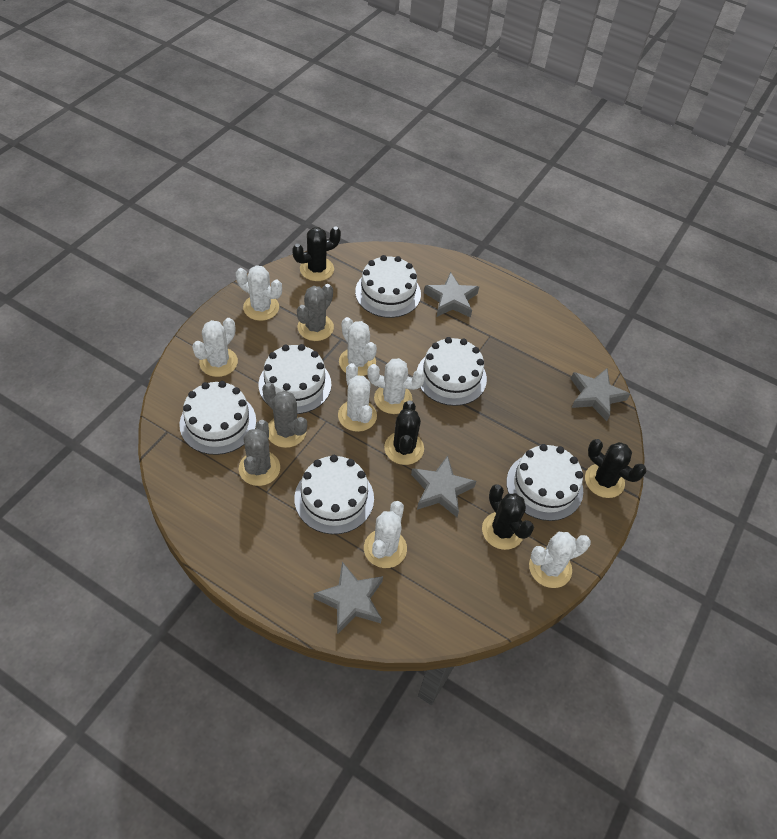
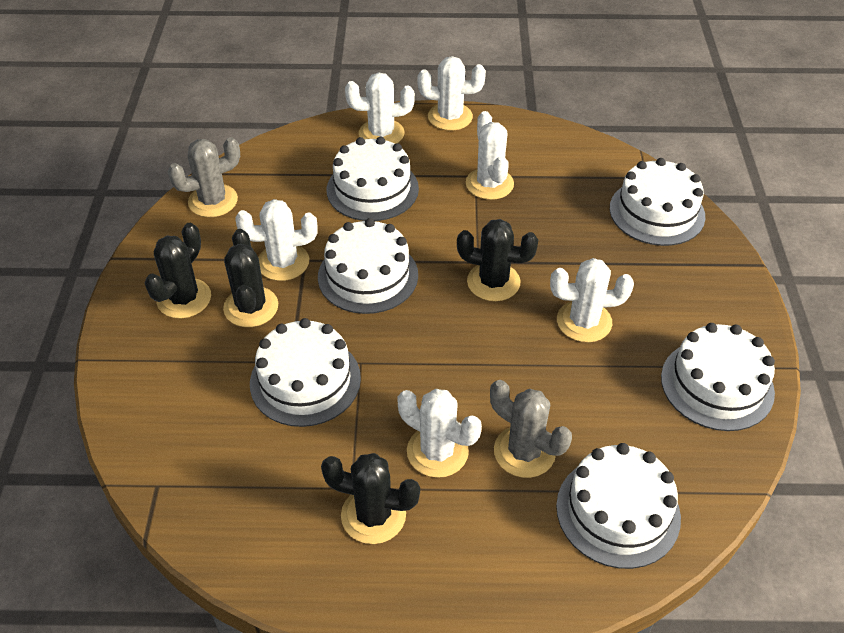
grey cactus: [239,420,280,486] [262,382,307,448] [297,284,334,341] = 3 -> [168,137,240,217] [490,380,572,478] = 2
grey star: [314,562,383,635] [411,455,476,517] [424,272,479,318] [571,368,630,421] = 4 -> none = 0
white cactus: [192,318,238,377] [236,265,282,321] [338,363,377,432] [339,317,377,376] [364,501,407,568] [367,358,425,414] [529,532,591,588] = 7 -> [235,199,318,281] [345,72,415,144] [397,389,482,478] [417,56,486,131] [466,111,514,200] [550,258,634,342] = 6

